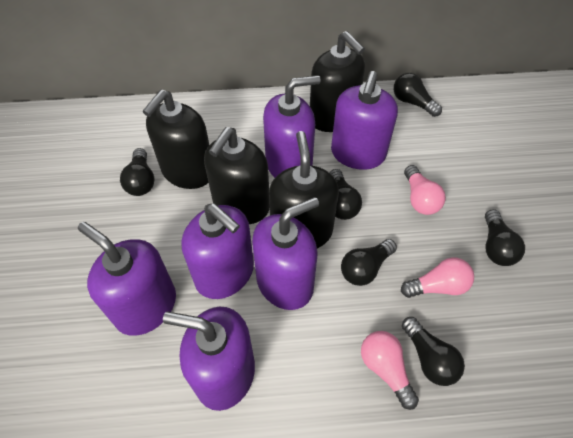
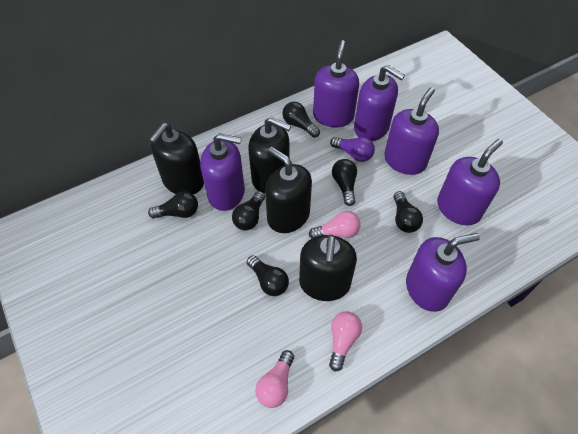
purple light bulb: none = 0 -> [330,137,375,162] = 1

